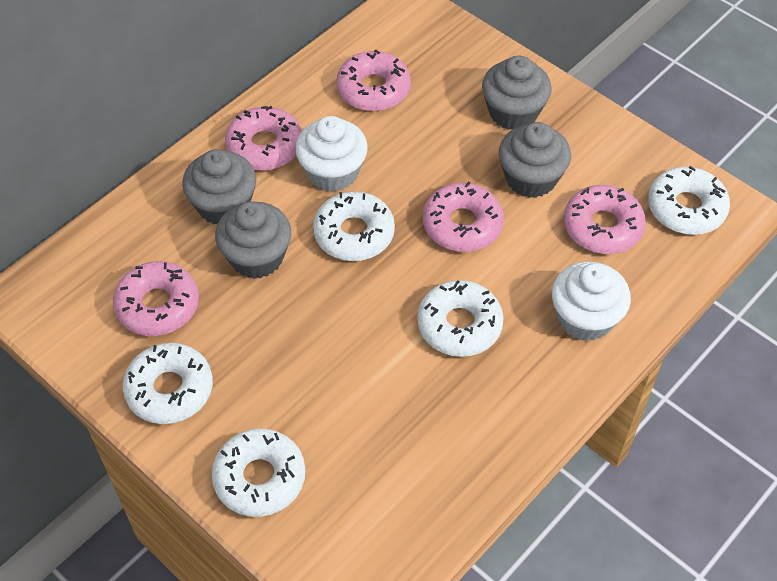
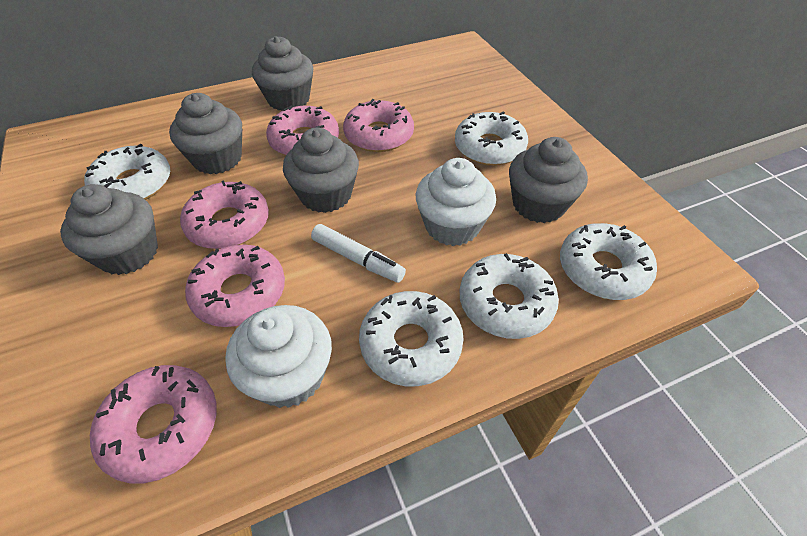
grey cupcake: [182,149,256,224] [215,202,291,279] [482,56,552,130] [499,122,571,198] = 4 -> [60,184,158,275] [169,93,242,174] [252,36,313,111] [283,127,359,213] [509,137,588,223] = 5
white marker: none = 0 -> [311,224,406,283] = 1

